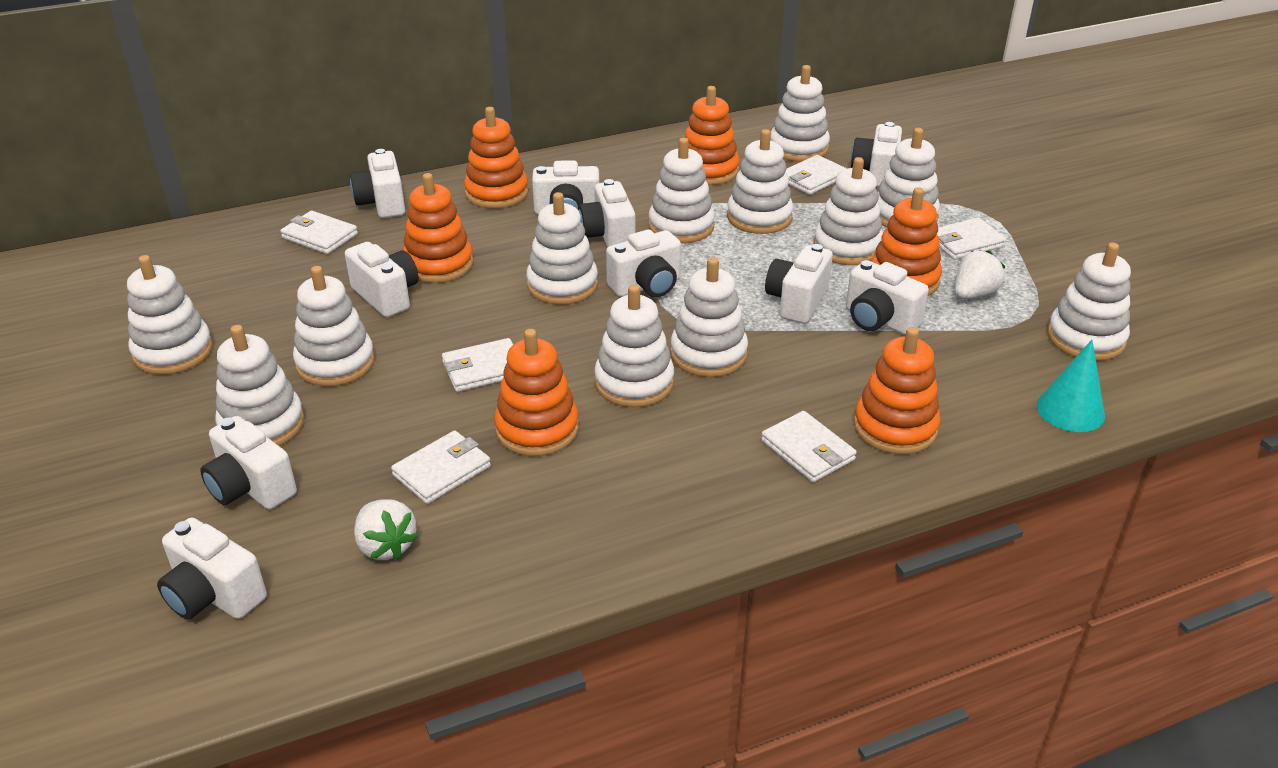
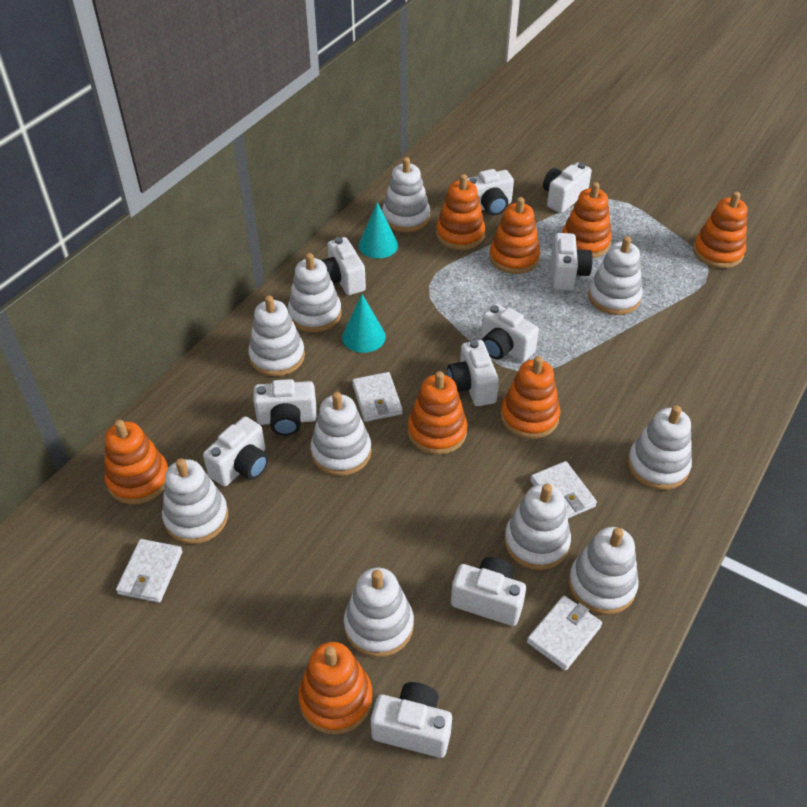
orange stacking toy: [403,173,474,283] [464,107,529,208] [494,329,579,456] [685,86,739,185] [854,327,940,454] [871,187,942,296] = 6 -> [104,420,168,504] [298,642,373,735] [408,371,467,455] [436,174,485,250] [489,197,540,274] [500,356,560,439] [562,182,612,258] [693,192,747,268] = 8
turquoise cone: [1036,340,1105,432] = 1 -> [342,294,386,353] [359,202,398,258] = 2
white stacking toy: [127,255,213,375] [215,325,304,446] [293,266,375,386] [526,192,598,305] [594,284,674,407] [648,138,715,243] [670,257,748,377] [727,129,793,234] [770,65,830,162] [813,157,883,265] [877,128,940,228] [1047,242,1131,361] = 12 -> [162,458,228,544] [248,295,305,376] [288,253,341,332] [310,392,371,476] [344,568,414,657] [382,157,430,232] [504,484,571,570] [568,527,639,615] [588,236,643,315] [628,405,692,490] = 10
white strawberry: [354,499,418,560] [955,250,1005,299] = 2 -> none = 0
white wallet: [280,211,358,254] [391,431,491,504] [442,338,513,392] [761,411,857,482] [786,155,847,195] [937,218,1006,260] = 6 -> [116,539,182,603] [352,372,403,422] [527,596,602,671] [530,461,597,518] = 4

